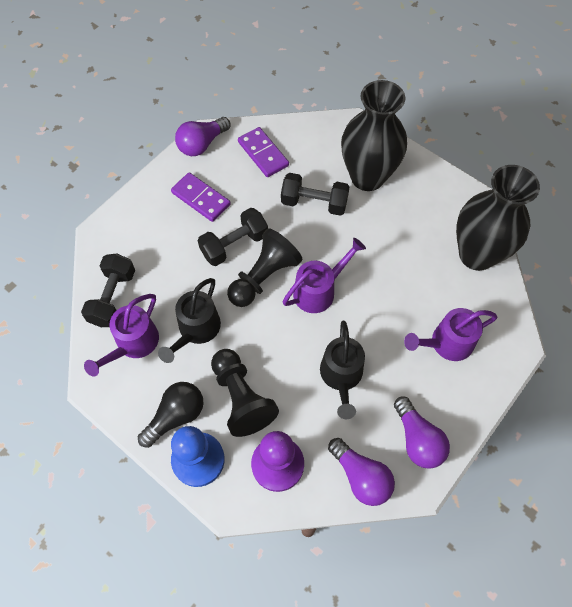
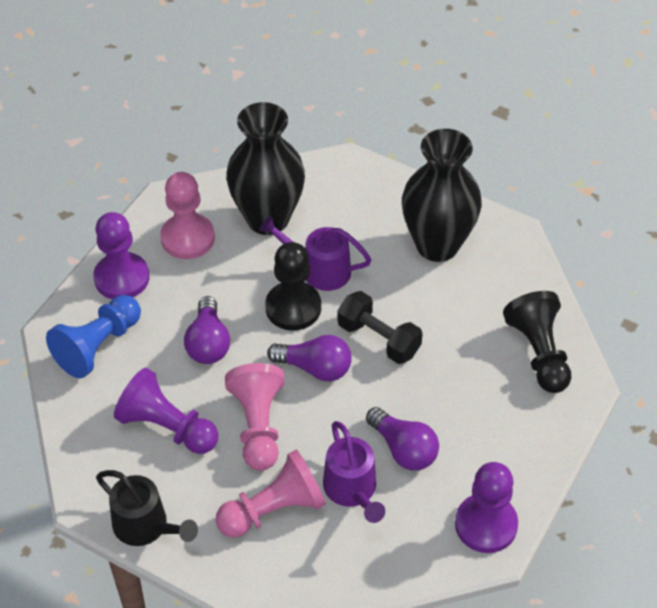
black dumbbell: [81,254,135,327] [198,208,268,266] [281,173,350,216] = 3 -> [337,291,423,364] = 1
black light bulb: [138,382,204,448] = 1 -> none = 0
black watering can: [158,278,221,363] [320,321,365,419] = 2 -> [96,470,198,546] = 1
pink pawn: none = 0 -> [160,172,215,259] [216,450,326,538] [225,363,285,471] = 3
purple domino: [171,172,231,222] [238,127,289,177] = 2 -> none = 0
purple pawn: [251,431,304,492] = 1 -> [93,212,149,299] [114,368,218,454] [455,462,518,553] = 3
purple watering can: [84,294,159,377] [282,238,366,313] [404,308,497,361] = 3 -> [259,216,371,291] [323,421,385,523] = 2

